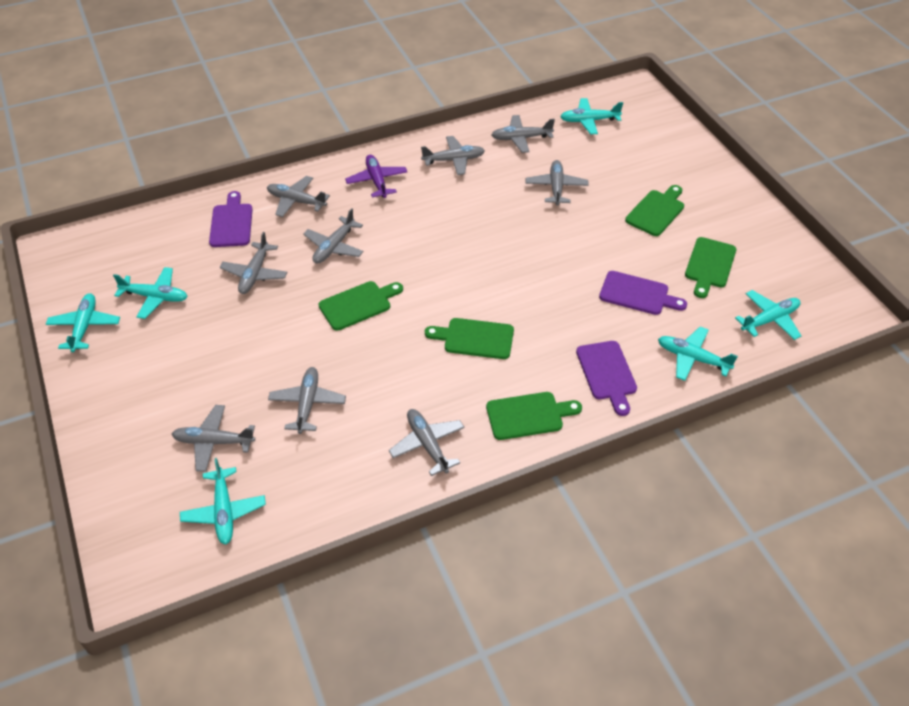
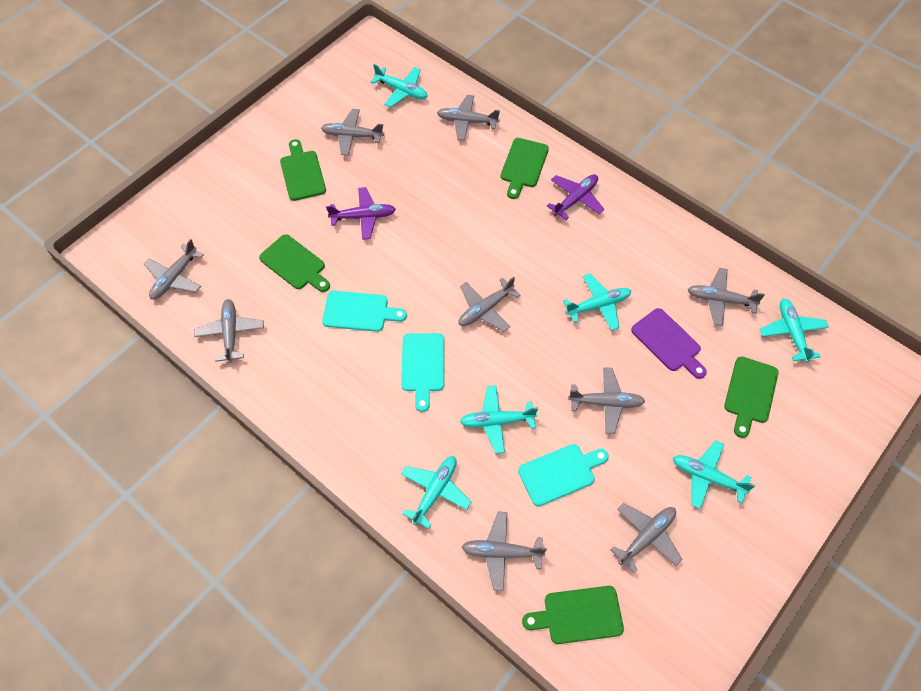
purple cutting board: [209,191,253,247] [576,341,637,416] [599,271,687,315] = 3 -> [631,308,707,379] = 1
purple plane: [345,155,407,198] = 1 -> [326,187,396,240] [547,174,605,220] = 2
turquoise cutting board: none = 0 -> [322,291,407,332] [401,333,444,412] [518,444,609,506] = 3

